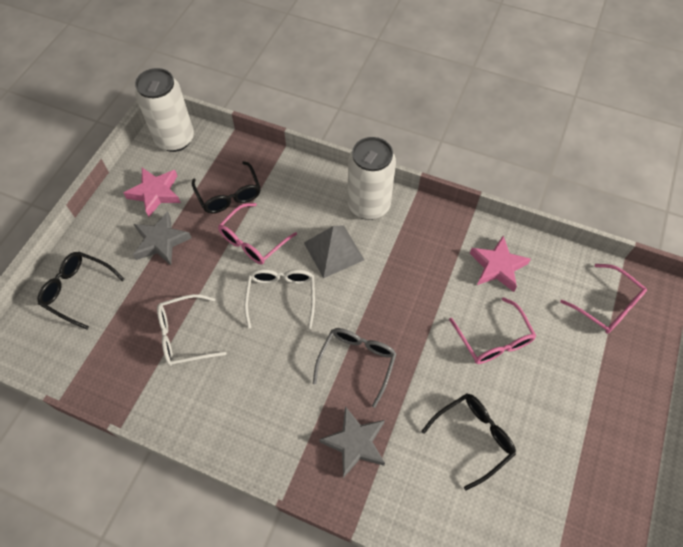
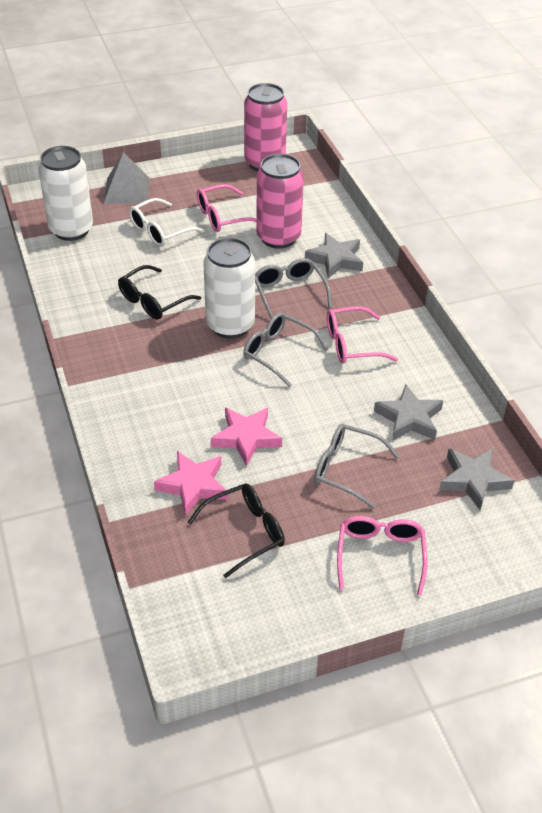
black glasses: [38,252,124,330] [192,161,261,213] [421,393,516,491] = 3 -> [118,265,201,320] [188,483,285,579] = 2
grey glasses: [313,328,396,408] = 1 -> [243,312,328,387] [255,258,332,318] [314,424,399,509] = 3
grey star: [133,211,192,265] [319,406,385,478] = 2 -> [305,233,363,278] [374,384,443,441] [439,448,515,510] = 3
pink can: none = 0 -> [244,83,287,171] [256,154,304,249] = 2
white glasses: [157,294,226,366] [244,269,315,329] = 2 -> [129,198,205,247] = 1

